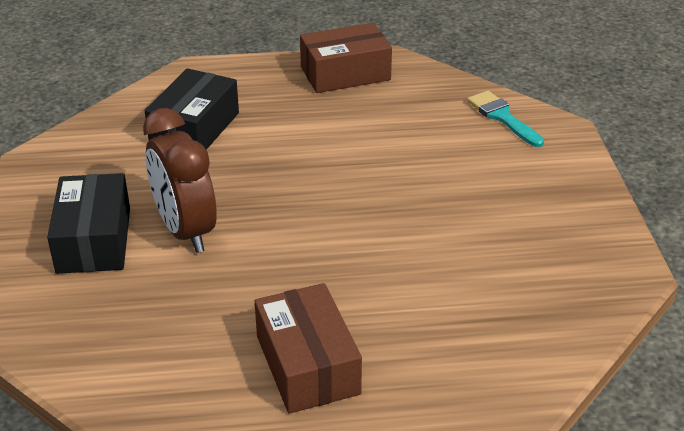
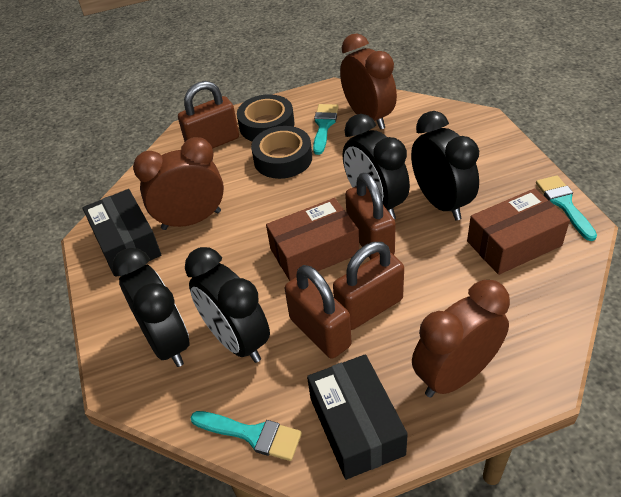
black clock: none = 0 -> [112,248,190,367] [185,247,270,363] [343,114,410,219] [411,111,479,220] = 4
black tape: none = 0 -> [237,94,295,142] [251,126,312,179] = 2
brown clock: [143,108,217,253] = 1 -> [133,137,224,230] [340,33,397,130] [412,280,510,398] = 3
brown padlock: none = 0 -> [178,81,239,149] [285,265,352,359] [333,242,404,330] [345,173,396,260] = 4
turquoise brush: [467,91,544,147] = 1 -> [190,411,302,461] [313,104,339,155] [536,175,597,241] = 3

